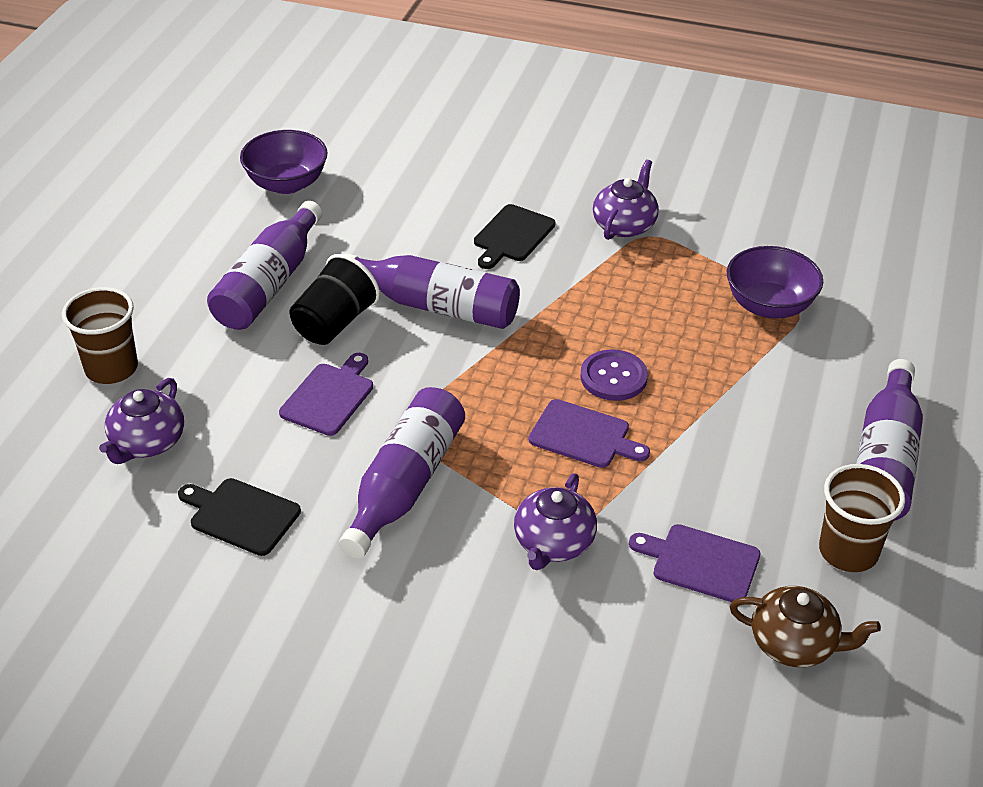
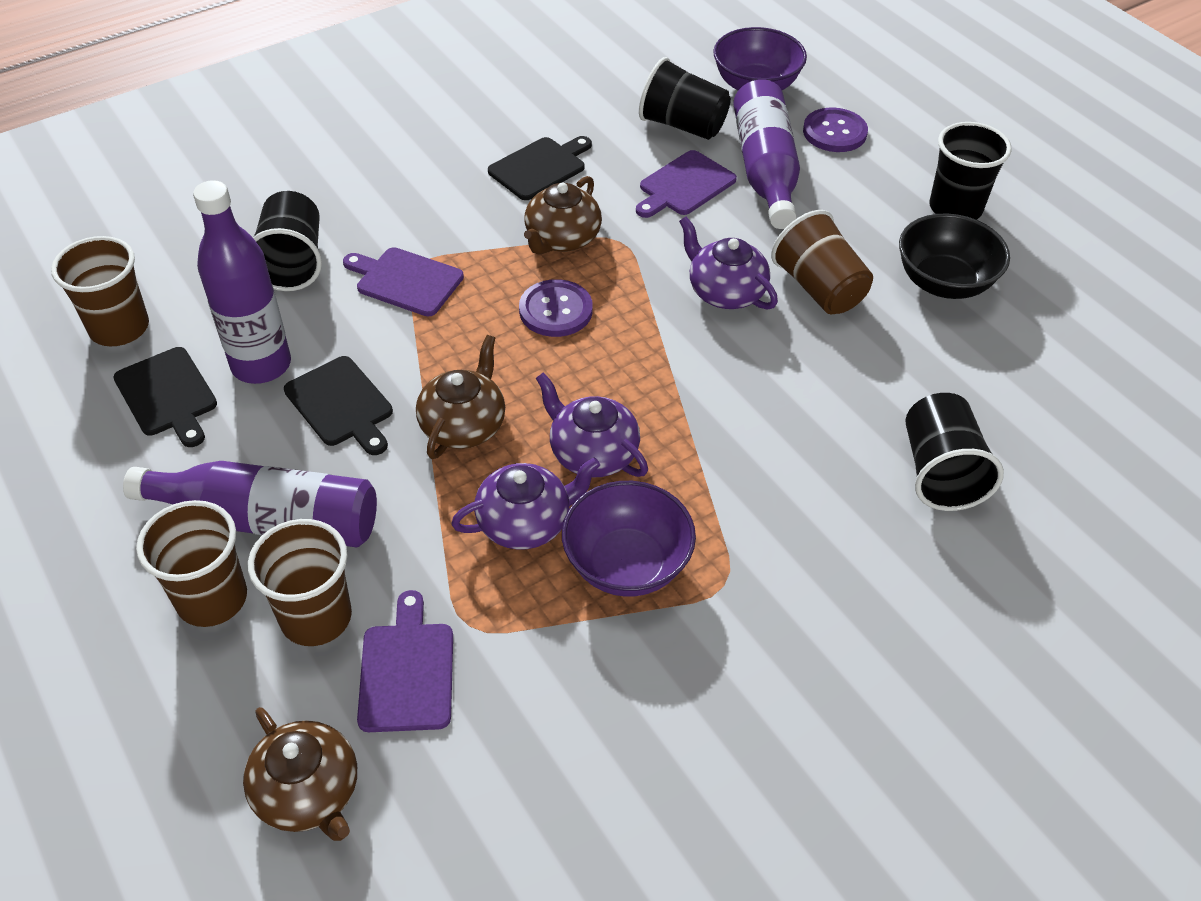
black bowl: none = 0 -> [899,213,1010,299] = 1
black cup: [289,254,380,345] = 1 -> [253,191,322,291] [639,57,731,140] [906,393,1004,511] [929,122,1012,220] = 4
black cutting board: [178,478,301,556] [474,204,555,269] = 2 -> [114,347,217,447] [284,356,393,455] [488,136,592,200] = 3
brown cup: [62,287,138,384] [819,464,905,572] = 2 -> [51,236,149,346] [136,500,247,627] [248,519,352,646] [771,210,873,314] = 4
brown teapot: [730,586,881,667] = 1 -> [243,707,357,841] [416,335,505,459] [524,176,602,255] = 3
purple bottle: [207,201,322,330] [339,387,465,559] [344,254,520,329] [856,359,923,521] = 4 -> [123,461,377,547] [193,180,291,384] [733,79,800,229] = 3
purple button: [580,349,648,401] = 1 -> [519,279,593,337] [803,108,868,152] = 2

